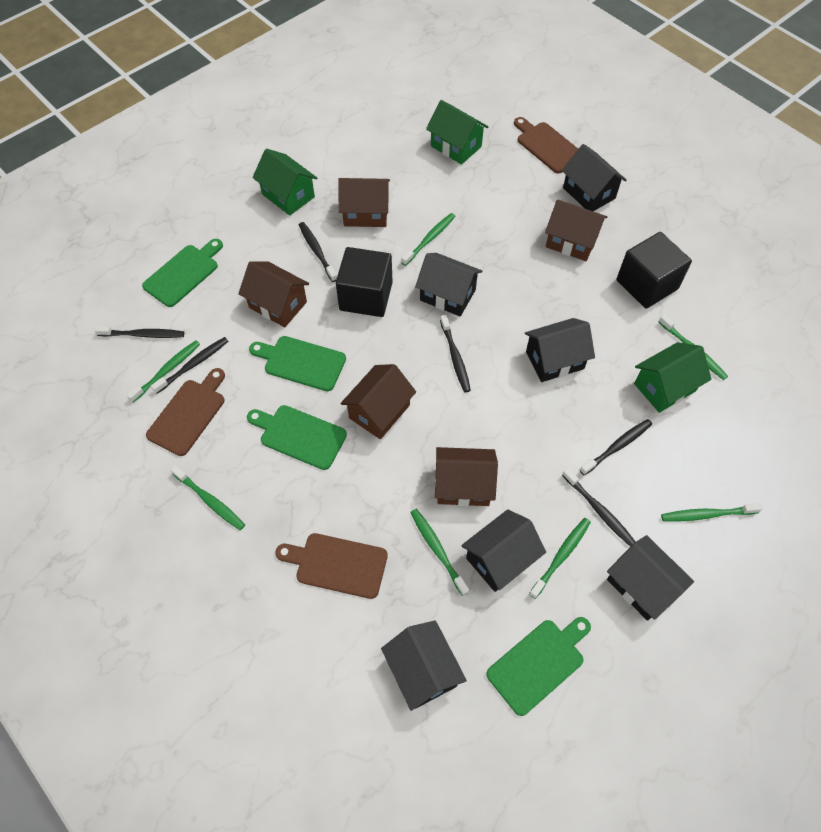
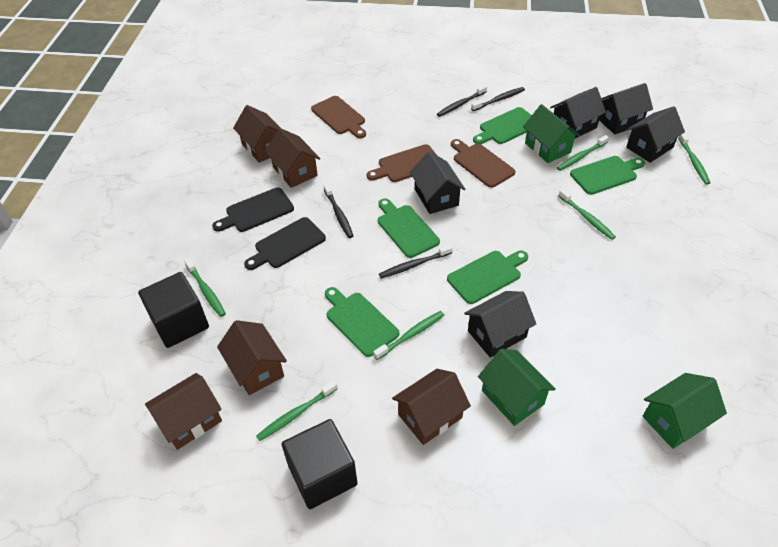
black cutting board: none = 0 -> [212,187,294,232] [244,217,326,270] = 2
black house: [381,620,467,711] [415,253,482,316] [461,509,546,592] [525,318,595,382] [562,144,627,211] [607,535,694,621] = 6 -> [410,151,466,214] [464,291,536,358] [550,87,606,138] [599,83,653,134] [626,106,685,163] = 5
black toothbrush: [94,326,184,338] [151,337,228,394] [299,222,337,282] [440,315,471,393] [562,468,636,547] [580,419,652,475] = 6 -> [323,183,353,238] [379,245,453,279] [437,85,487,117] [471,87,525,111] = 4
green cutting board: [142,239,223,307] [247,405,347,470] [249,336,346,391] [486,617,591,716] = 4 -> [325,287,399,357] [378,198,440,258] [447,251,528,304] [473,107,532,144] [570,156,645,195] = 5
green toothbrush: [126,340,200,403] [170,465,245,530] [401,213,455,266] [410,509,469,596] [529,518,591,599] [659,314,728,380] [661,503,762,522] = 7 -> [184,258,226,317] [256,380,337,441] [373,311,444,360] [557,135,609,171] [558,189,616,240] [678,133,710,185] = 6

